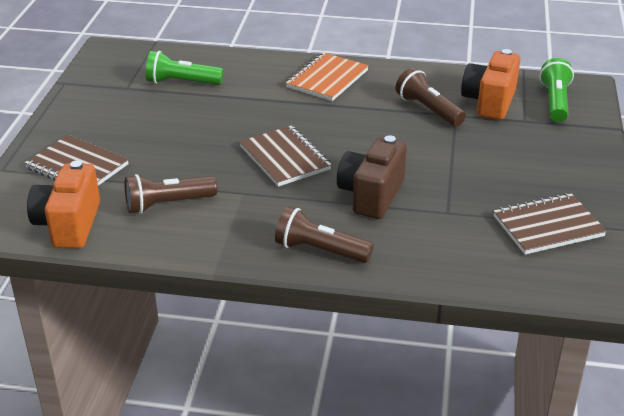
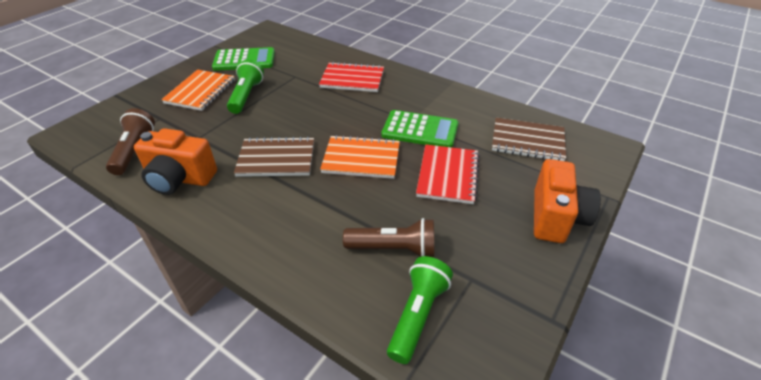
brown camera: [337,135,407,219] = 1 -> none = 0
brown flashlight: [125,174,217,214] [275,206,374,263] [395,68,466,126] = 3 -> [106,108,155,175] [343,218,434,257] = 2
brown notebook: [25,135,129,186] [239,126,332,187] [493,193,607,254] = 3 -> [234,137,314,177] [492,118,566,161] = 2
green calculator: none = 0 -> [212,47,275,71] [381,110,459,147] = 2
orange notebook: [286,52,369,101] = 1 -> [161,70,235,111] [320,135,400,179] = 2
red notebook: none = 0 -> [319,62,384,92] [416,145,480,204] = 2

